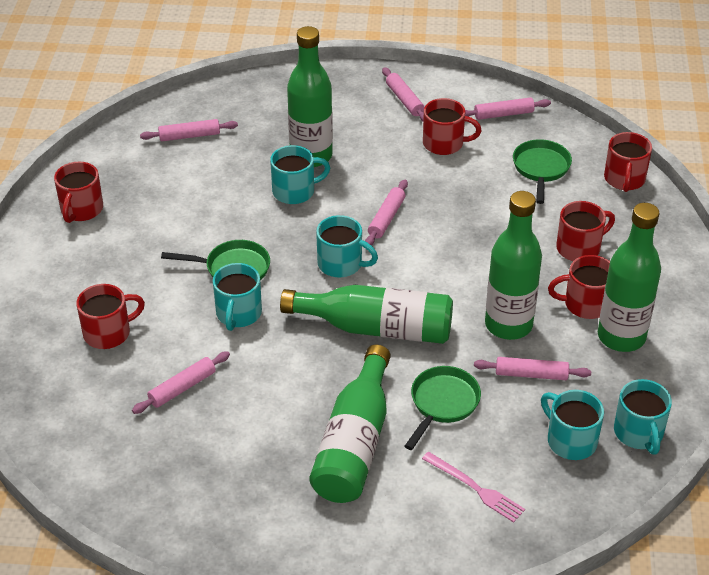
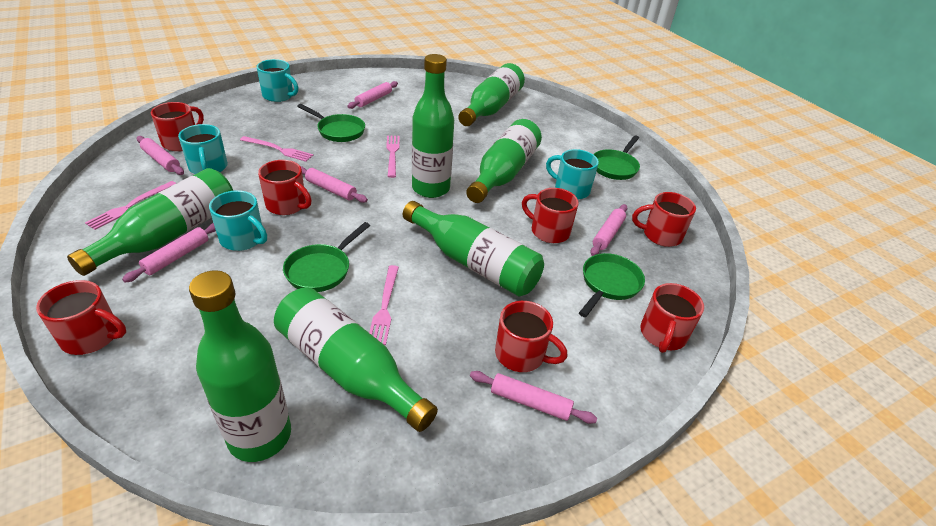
green bottle: [280,285,453,344] [287,26,333,167] [309,345,391,503] [485,191,542,340] [598,203,661,352] = 5 -> [67,168,233,276] [189,270,291,462] [274,287,438,432] [403,201,544,296] [412,54,454,198] [458,63,525,126] [466,119,542,203] = 7
green pan: [161,240,270,280] [405,366,481,450] [513,139,572,204] = 3 -> [283,222,370,292] [297,104,365,142] [579,253,645,317] [593,135,640,180] = 4
pink fork: [422,452,525,523] = 1 -> [85,181,176,230] [240,136,313,162] [369,265,399,345] [386,135,400,178] = 4
red mug: [54,162,103,223] [76,284,145,349] [423,98,482,155] [548,255,610,319] [556,201,615,261] [604,132,652,192] = 6 -> [36,280,126,355] [151,102,204,151] [258,160,312,215] [495,301,568,372] [522,188,579,243] [632,192,696,247] [640,283,704,353] = 7
turquoise mug: [213,263,262,331] [270,145,330,204] [316,215,378,277] [541,390,604,460] [614,379,672,455] = 5 -> [178,124,228,174] [209,190,267,251] [257,59,298,102] [546,149,599,199] = 4

